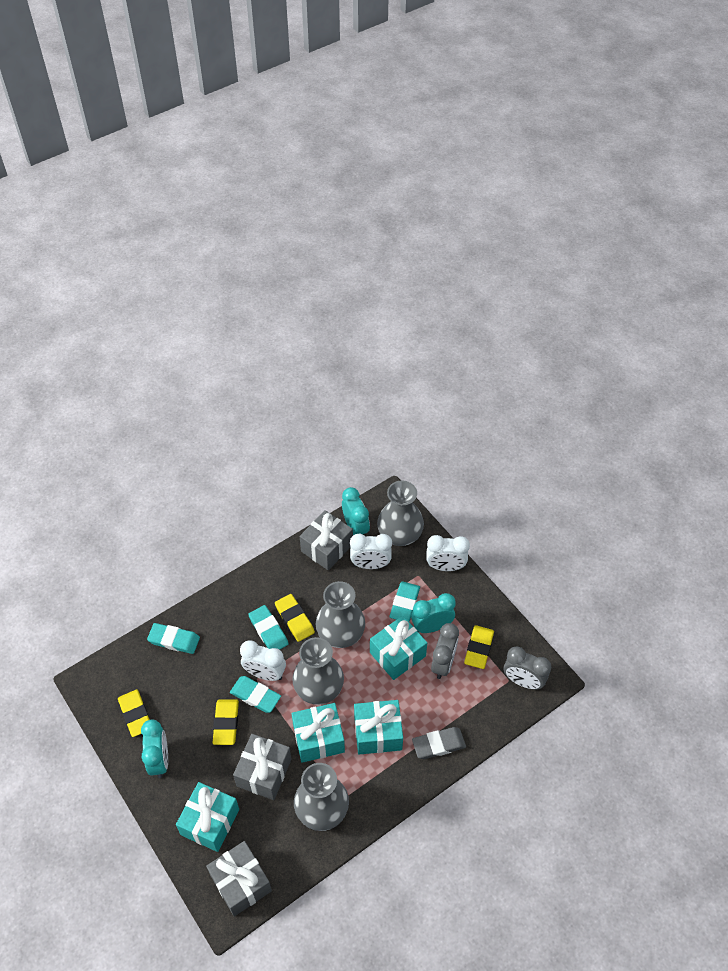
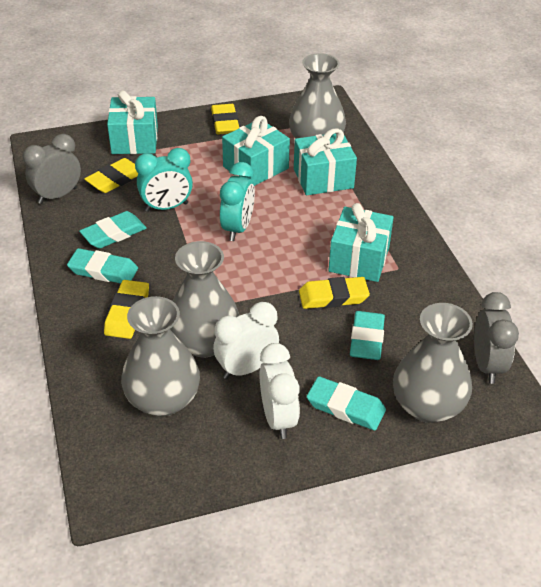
grey eraser: [412,727,466,759] = 1 -> none = 0
grey gift: [206,841,272,917] [233,734,291,800] [300,510,353,570] = 3 -> none = 0
turquoise clock: [141,720,168,778] [342,487,370,535] [411,593,456,633] = 3 -> [135,148,193,212] [220,162,255,241] = 2
white clock: [240,640,286,681] [350,534,392,569] [426,535,470,571] = 3 -> [213,302,279,379] [260,343,300,439] = 2

